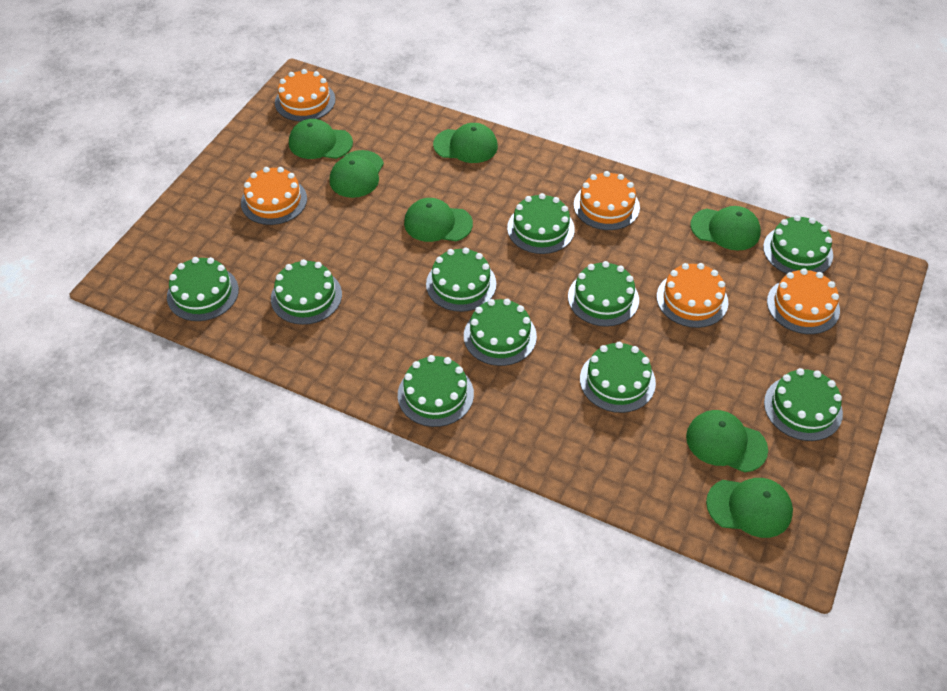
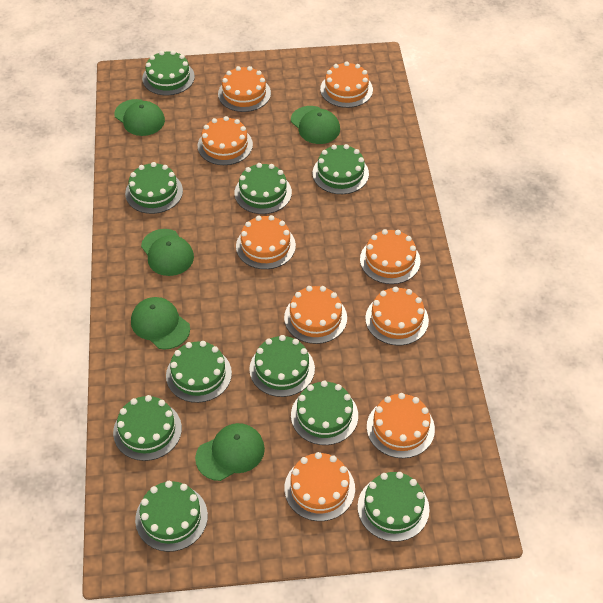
green cap: [289,119,353,159] [330,150,384,198] [404,198,473,242] [433,123,498,163] [686,410,768,473] [691,206,761,251] [706,478,793,538] = 7 -> [114,99,165,136] [131,297,190,349] [141,229,194,276] [195,423,265,481] [291,106,340,144] = 5
orange cake: [241,167,307,225] [275,69,336,121] [574,171,640,230] [657,263,728,328] [767,268,840,334] = 5 -> [198,116,253,165] [218,66,271,112] [236,215,296,269] [284,286,347,344] [284,452,355,521] [320,62,373,108] [360,229,420,284] [365,286,429,345] [367,393,435,458] = 9

